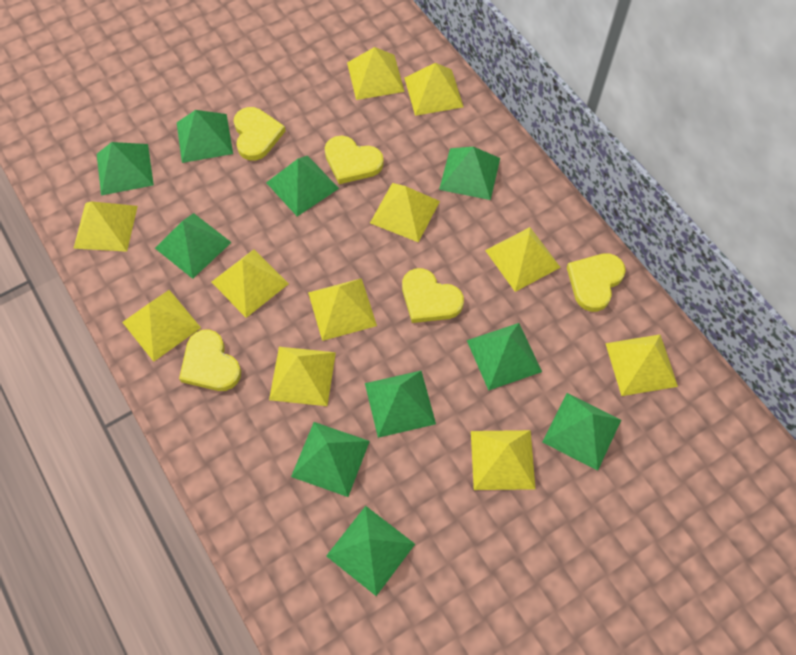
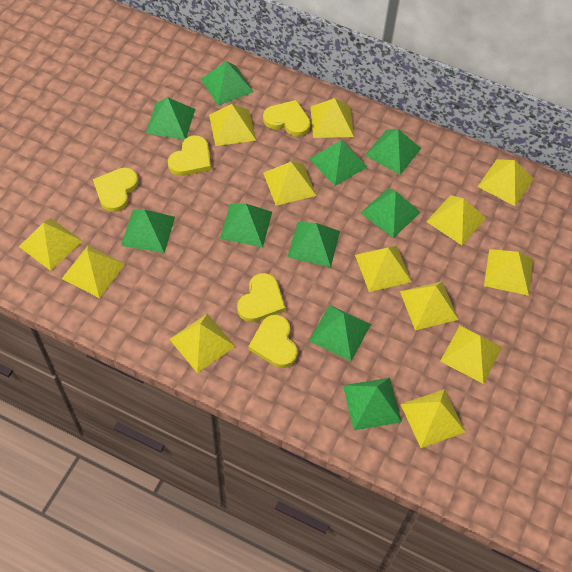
yellow pyramid: [73,201,138,252] [122,290,201,362] [212,249,289,318] [269,347,336,406] [308,278,377,341] [347,47,405,100] [370,183,440,242] [405,63,464,116] [471,430,535,490] [485,227,561,292] [605,334,678,396] = 11 -> [19,218,83,271] [62,246,125,298] [169,314,236,373] [209,104,256,146] [263,162,317,206] [310,98,354,138] [355,245,412,292] [400,282,458,330] [400,389,465,448] [426,195,486,245] [440,326,502,384] [477,159,534,206] [484,249,533,296] = 13

